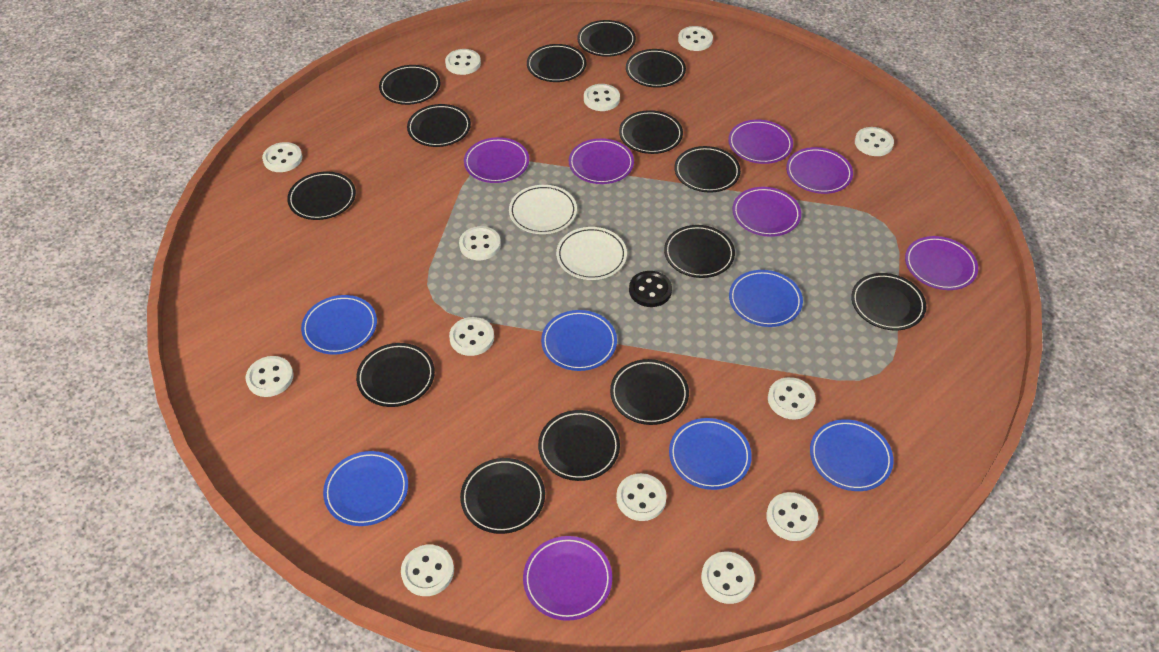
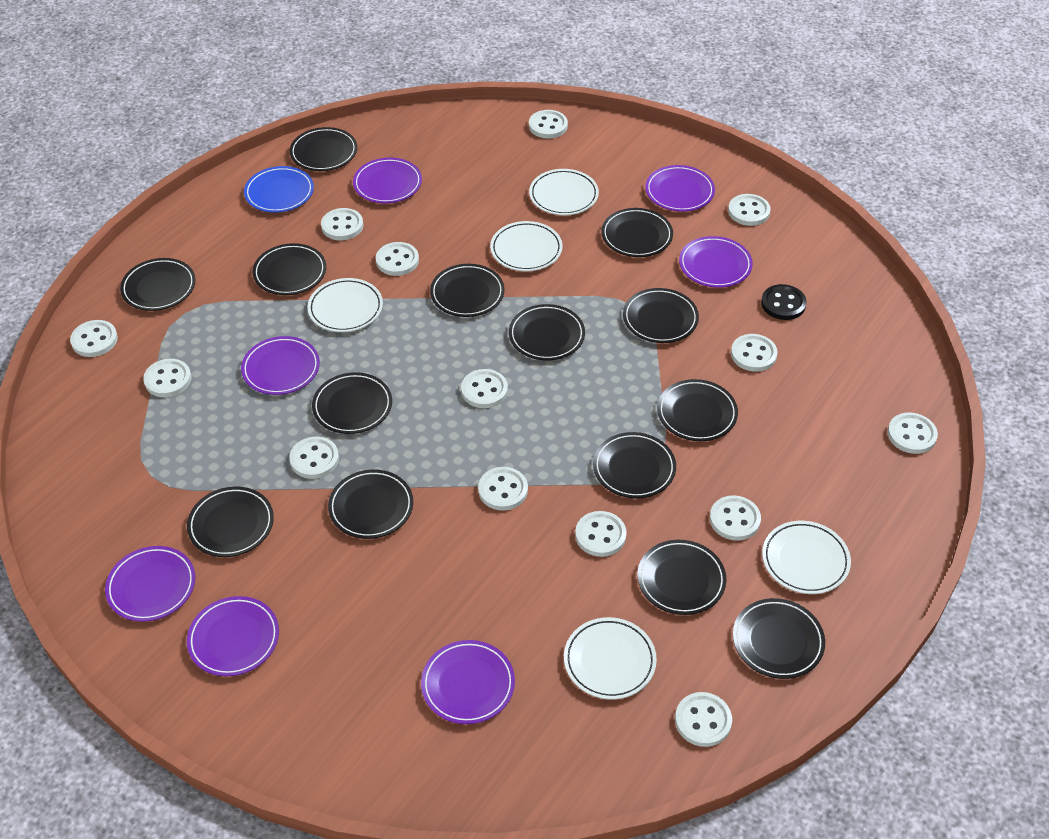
blue plate: [301,295,377,355] [323,451,408,526] [541,310,617,371] [669,418,752,490] [729,270,803,327] [810,419,894,491] = 6 -> [244,166,314,213] = 1
white button: [245,356,294,397] [262,142,302,172] [401,544,454,596] [445,49,481,75] [449,317,494,356] [459,226,501,260] [584,84,620,111] [616,473,667,521] [678,26,713,51] [701,552,755,604] [766,492,818,541] [768,377,816,419] [855,127,894,156] = 13 -> [70,320,118,357] [143,359,191,397] [289,437,339,479] [321,208,363,240] [376,242,419,276] [461,369,508,408] [478,467,528,510] [529,110,568,139] [575,511,627,557] [675,692,732,747] [710,495,761,541] [728,194,771,226] [731,334,778,372] [888,413,938,454] = 14
white plate: [509,185,577,234] [556,227,627,280] = 2 -> [307,278,383,332] [490,221,563,271] [529,169,599,215] [564,617,657,699] [762,521,851,594] = 5

